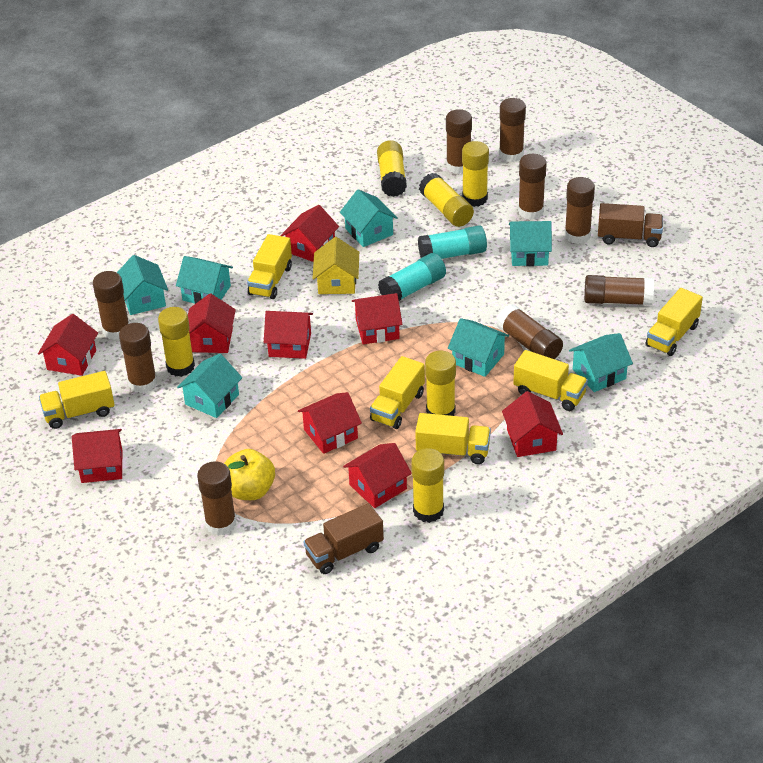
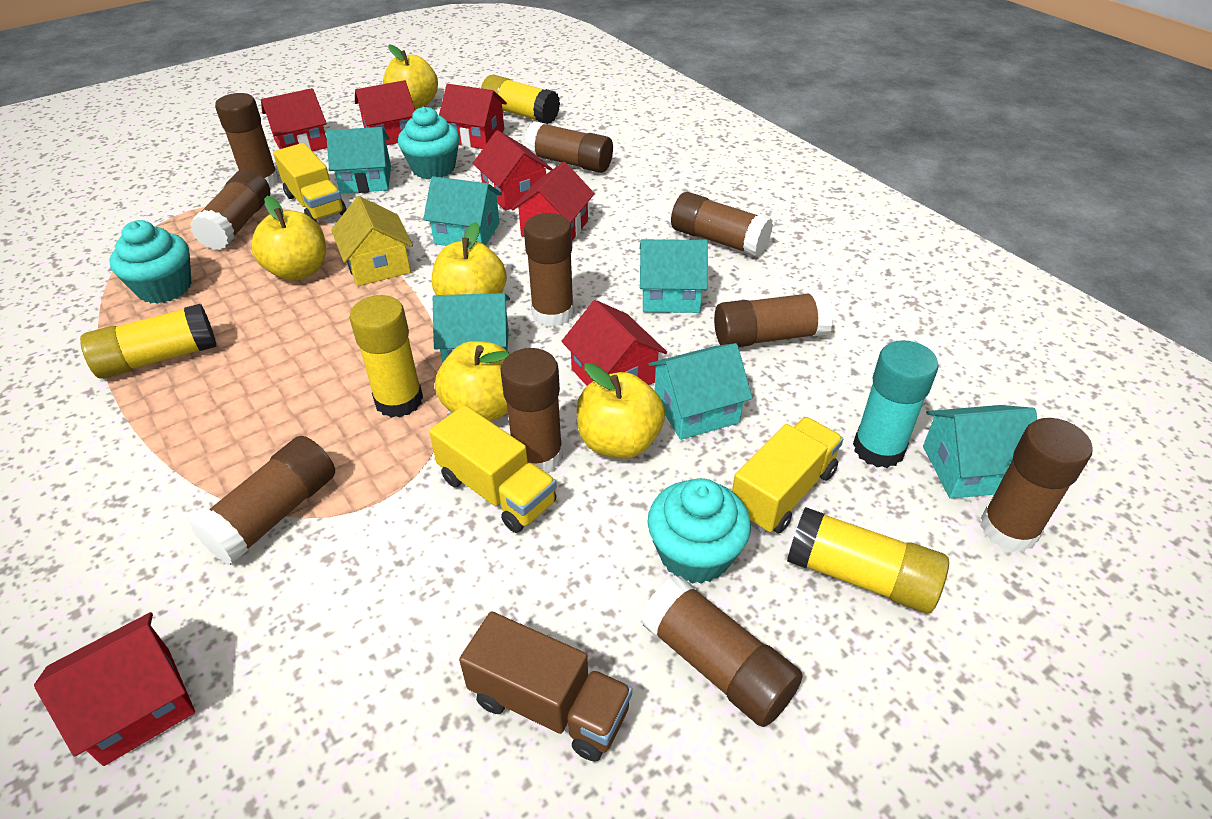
brown glue stick: [93,271,129,340] [119,323,157,393] [197,461,236,536] [446,109,472,174] [496,304,563,359] [499,98,526,162] [518,154,547,220] [564,177,595,244] [584,275,654,305] = 9 -> [190,169,270,250] [190,436,335,565] [215,93,279,188] [500,348,563,473] [524,121,613,173] [524,213,574,327] [641,575,803,727] [671,192,773,257] [714,291,833,347] [980,418,1093,552] = 10
brown truck: [303,503,384,574] [598,203,663,247] = 2 -> [459,611,632,762] = 1
red house: [38,314,98,376] [72,429,122,483] [188,294,236,353] [264,311,313,359] [281,205,339,262] [298,392,362,454] [343,443,412,508] [352,293,402,344] [502,391,563,457] = 9 -> [34,612,195,766] [261,88,327,151] [355,80,415,145] [439,84,507,149] [473,130,553,210] [511,162,595,241] [561,300,667,386] = 7
turquoise cupcake: none = 0 -> [109,220,191,304] [398,107,459,179] [648,478,751,584] = 3
turquoise glue stick: [378,253,446,301] [418,225,487,259] = 2 -> [853,340,939,468] = 1
turquoise house: [117,255,168,315] [176,256,233,304] [177,354,242,418] [340,189,398,247] [448,318,509,377] [509,221,552,266] [569,333,633,392] = 7 -> [326,127,391,194] [423,176,502,246] [433,293,510,362] [640,239,708,313] [649,343,752,440] [923,405,1037,499] = 6
yellow apple: [224,449,275,500] = 1 -> [251,196,326,281] [383,44,438,110] [432,222,507,295] [435,341,510,422] [576,363,665,459] = 5
yellow glue stick: [158,307,195,377] [377,140,407,197] [411,448,444,523] [419,173,474,227] [425,351,456,416] [462,141,489,207] = 6 -> [80,304,217,379] [349,295,423,418] [481,74,560,124] [787,507,949,613] = 4
yellow truck: [39,371,115,429] [247,234,292,299] [370,356,425,429] [415,413,491,464] [513,350,588,411] [646,288,703,356] = 6 -> [273,143,346,222] [429,405,557,533] [732,417,843,533] = 3

